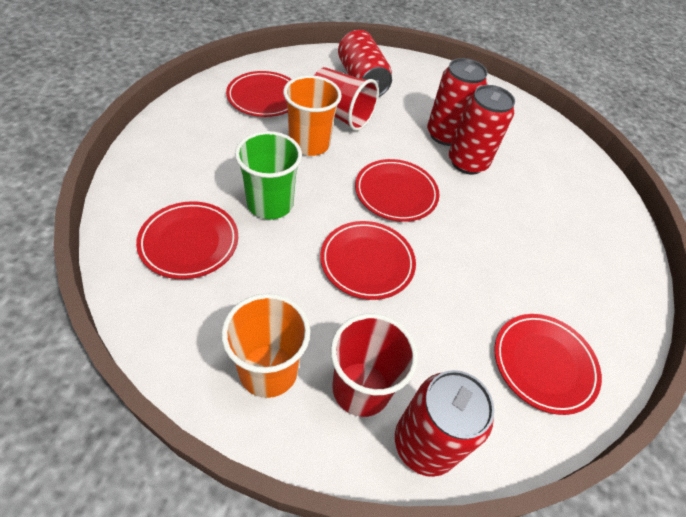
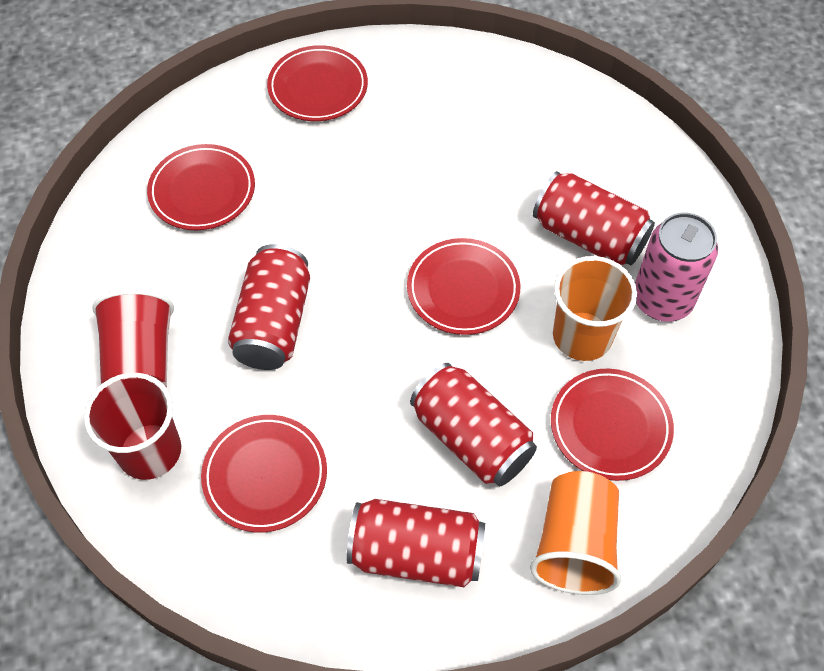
green cup: [235,131,302,219] = 1 -> none = 0
pink can: none = 0 -> [635,213,718,321] = 1

